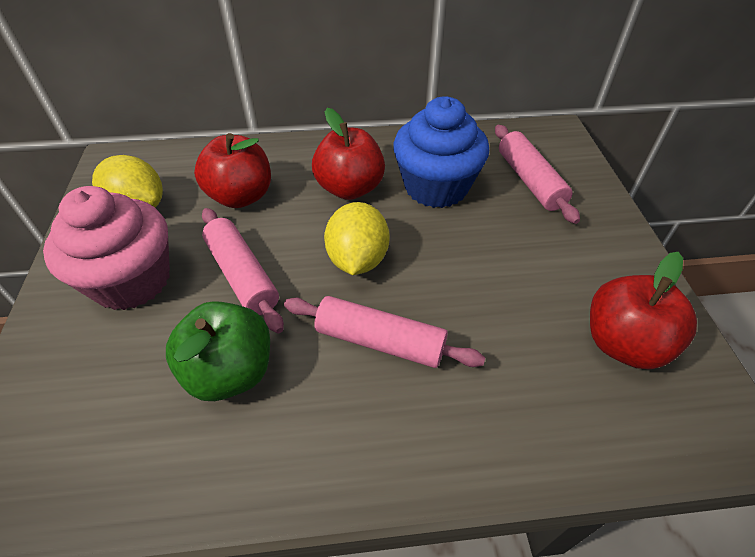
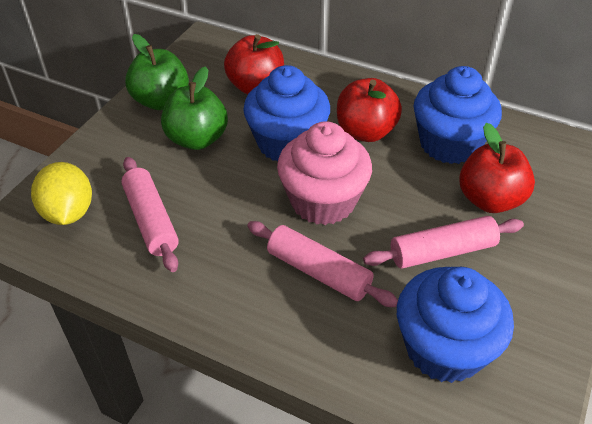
blue cupcake: [393,96,489,208] = 1 -> [243,65,330,161] [397,267,514,383] [414,66,502,164] = 3
green apple: [166,301,270,401] = 1 -> [125,34,189,110] [161,66,228,150] = 2
yellow lemon: [92,155,163,208] [324,202,389,275] = 2 -> [31,162,92,225] = 1

